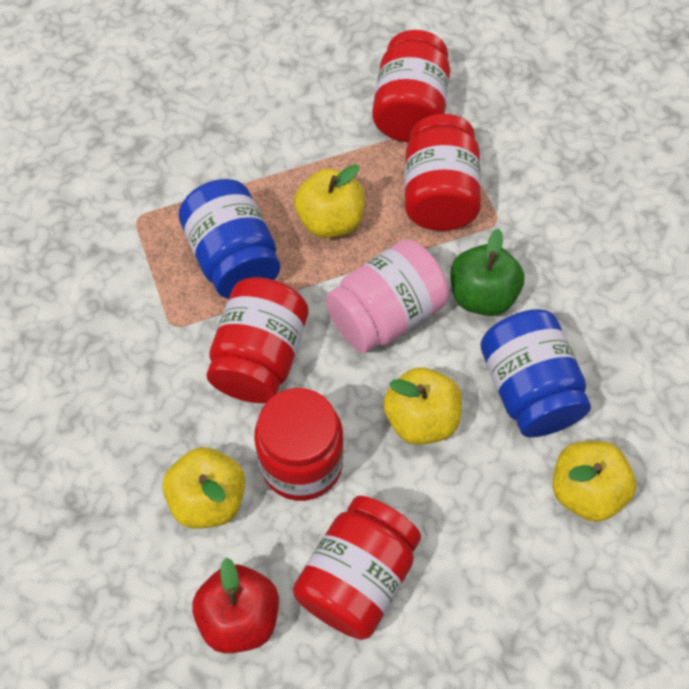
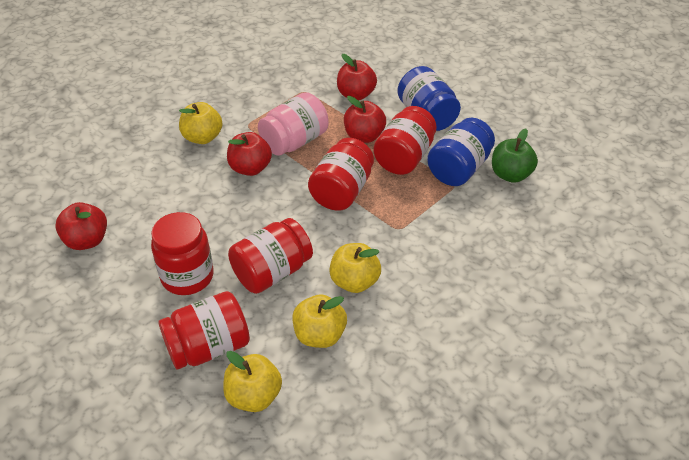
red apple: [192,558,279,653] = 1 -> [55,202,107,250] [227,132,272,176] [337,54,377,101] [344,96,386,143] = 4

